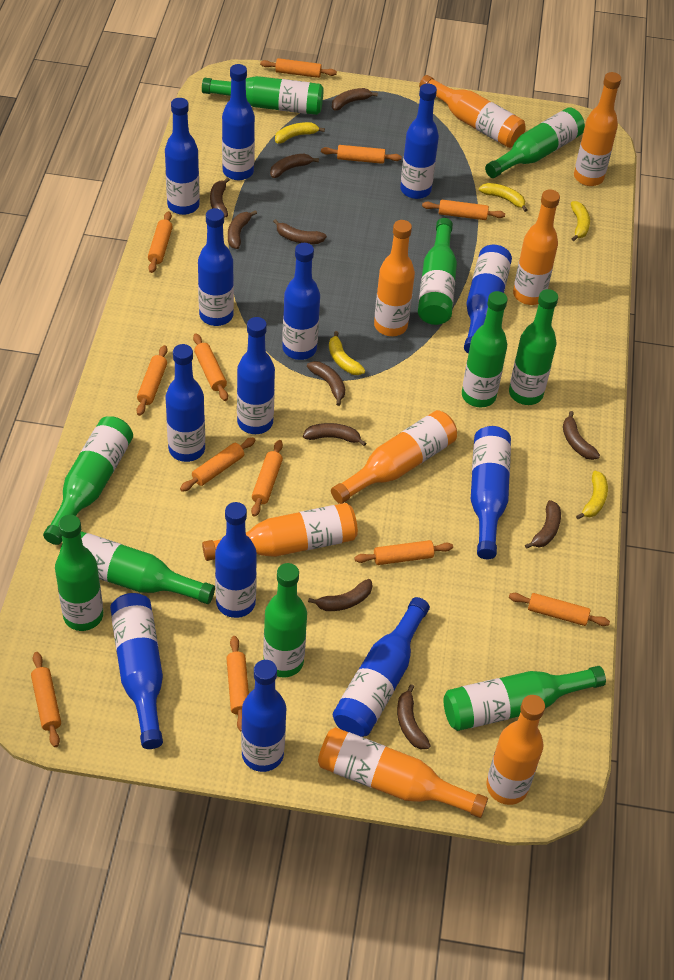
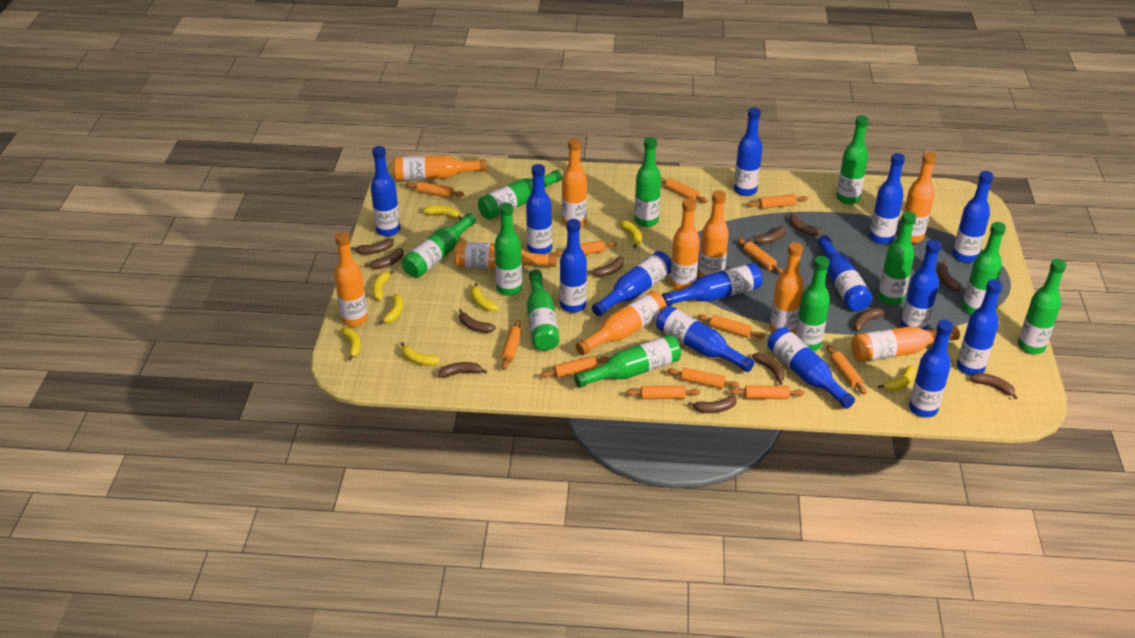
blue bottle: [110,593,163,749] [165,98,200,215] [166,344,205,462] [198,208,234,326] [215,502,257,618] [222,64,255,180] [237,317,275,434] [241,660,286,772] [282,243,320,360] [333,597,430,737] [400,83,439,199] [464,245,512,353] [471,426,511,559] = 13 -> [371,146,400,237] [526,164,552,254] [560,219,587,313] [592,251,671,316] [656,306,755,372] [662,263,763,306] [734,108,762,196] [767,327,855,409] [818,235,872,311] [869,153,905,244] [901,240,941,330] [909,320,954,418] [953,171,993,263] [957,279,1003,376] = 14
brown banana: [210,177,230,217] [228,210,257,249] [270,154,319,178] [273,219,327,244] [303,423,366,446] [307,361,345,406] [308,579,373,611] [332,88,378,111] [397,684,431,749] [525,500,561,549] [563,411,600,460] = 11 -> [351,238,394,255] [364,248,404,269] [438,362,487,378] [459,309,496,333] [587,256,624,277] [688,396,737,413] [749,226,786,244] [752,353,785,385] [789,212,822,236] [853,308,889,331] [937,261,962,291] [970,373,1018,399] = 12
green bottle: [43,416,133,545] [55,515,103,631] [60,531,215,604] [202,76,323,115] [263,563,307,677] [418,218,457,325] [443,666,606,731] [462,291,508,407] [485,107,585,178] [509,289,558,405] = 10 -> [402,213,476,278] [478,170,562,220] [494,203,522,296] [527,269,560,351] [574,335,681,388] [634,137,661,227] [795,256,830,351] [836,115,869,204] [878,211,916,305] [962,222,1006,315] [1018,259,1067,354] = 11
orange bottle: [202,503,358,561] [318,727,488,818] [331,410,457,504] [374,220,415,336] [419,75,526,148] [486,695,545,805] [513,189,560,305] [574,72,621,186] = 8 -> [334,232,368,327] [393,155,487,181] [454,241,557,269] [562,138,587,227] [576,291,667,355] [670,198,700,290] [699,191,729,278] [770,242,804,334] [851,326,960,362] [904,152,936,243] = 10
yellow banana: [275,122,325,143] [329,331,365,375] [479,183,527,212] [571,201,590,241] [576,471,608,519] = 5 -> [341,327,361,361] [372,270,394,300] [379,294,403,325] [401,342,440,366] [423,205,462,220] [471,283,499,311] [619,221,642,248] [878,365,916,391] = 8

